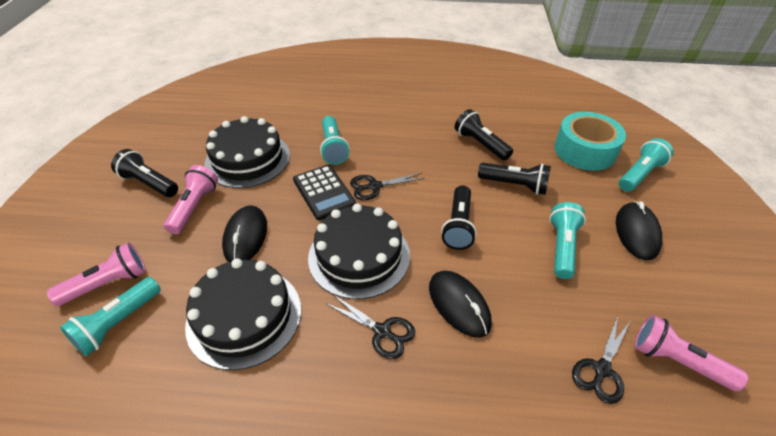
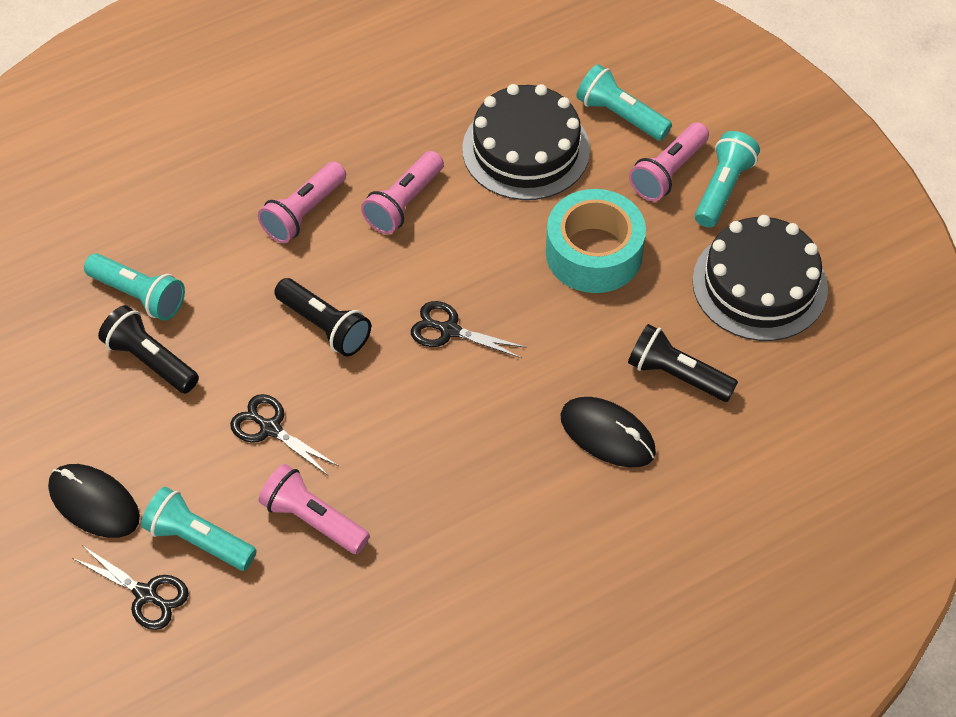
black cake: [185,258,301,370] [204,116,290,188] [308,204,410,299] = 3 -> [462,84,590,200] [692,215,828,341] = 2
black calculator: [293,165,356,220] = 1 -> none = 0
black flashlight: [111,149,178,197] [441,185,477,250] [455,109,513,161] [478,163,551,195] = 4 -> [98,305,199,393] [274,278,371,356] [628,324,738,402] = 3
black mouse: [222,205,267,262] [429,271,492,338] [616,202,662,260] = 3 -> [48,464,140,538] [560,397,656,467] = 2
pink flashlight: [47,243,146,306] [164,165,218,234] [634,315,748,391] = 3 -> [258,161,346,243] [259,464,370,554] [361,151,444,234] [629,122,709,201] = 4

